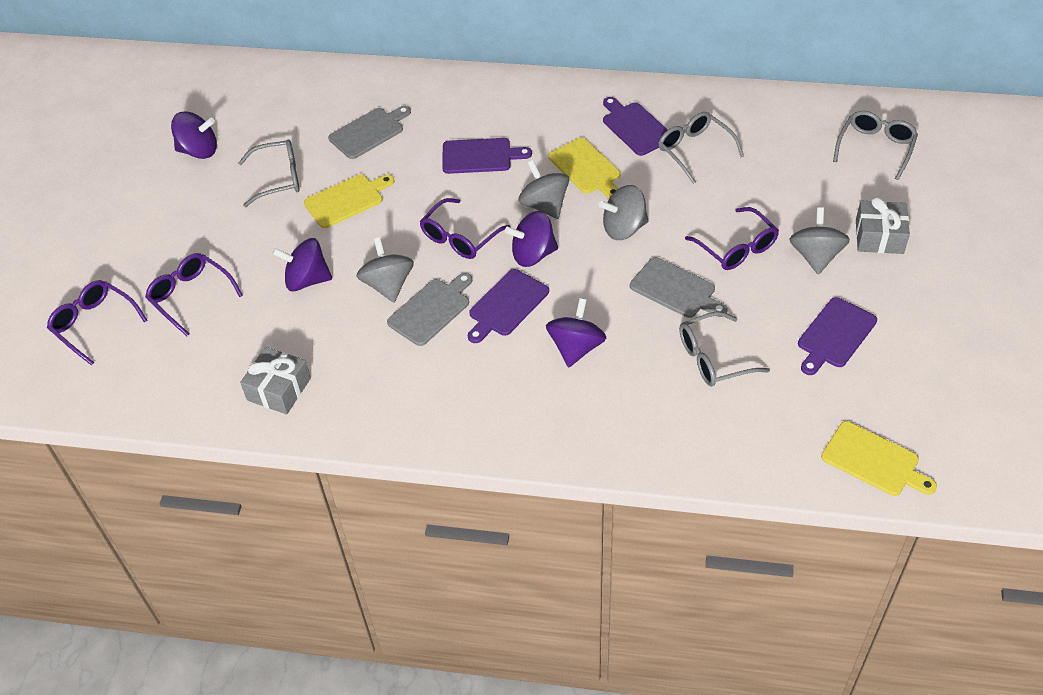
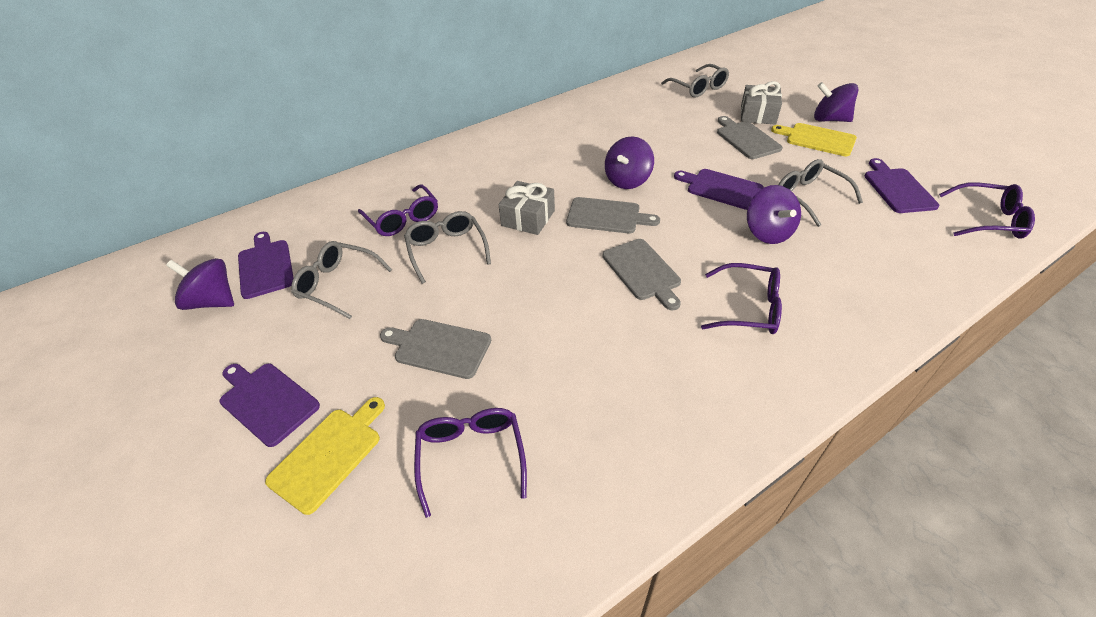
grey cutting board: [328,106,411,159] [387,273,472,346] [630,257,728,318] = 3 -> [380,319,491,379] [566,197,660,234] [603,239,681,310] [717,116,783,159] = 4
grey spinning top: [356,237,414,302] [519,160,569,219] [599,185,649,240] [789,207,850,274] = 4 -> none = 0
yellow cutting board: [304,174,394,228] [549,138,620,198] [821,421,937,496] = 3 -> [265,397,385,515] [771,123,857,156] = 2

